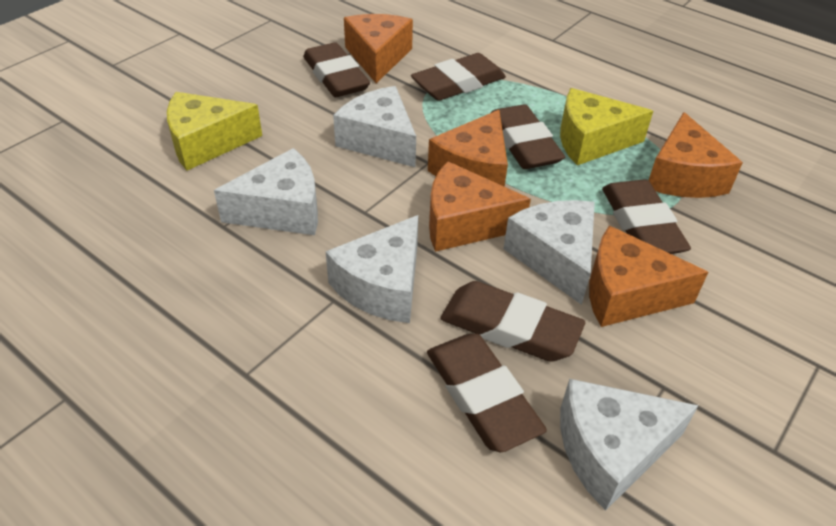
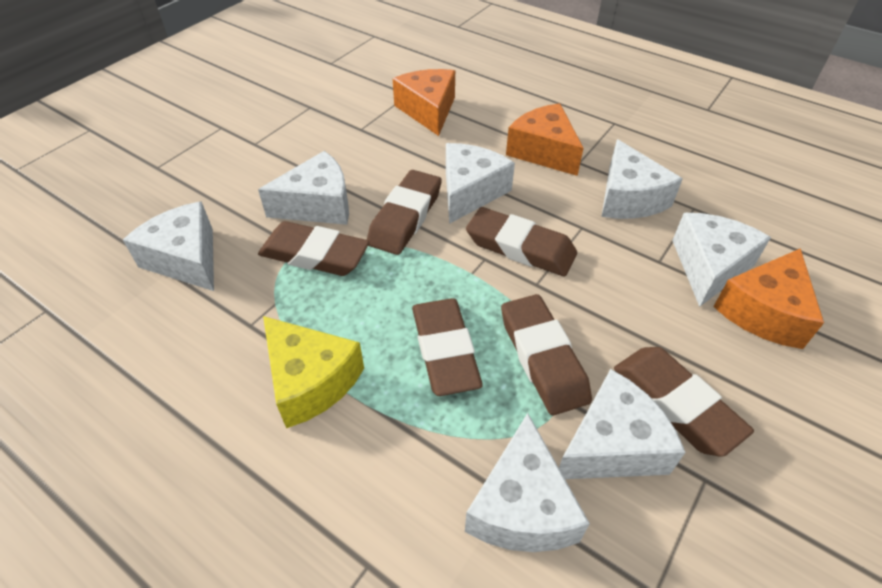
orange cheese: [344,14,413,83] [428,110,508,187] [429,161,531,252] [589,226,708,327] [648,112,743,198] = 5 -> [393,69,455,136] [506,103,584,176] [713,248,824,349] = 3
white cheese: [214,148,318,235] [326,215,418,323] [333,86,416,167] [503,200,595,305] [560,379,699,511] = 5 -> [123,201,214,291] [258,151,349,225] [446,143,515,224] [465,413,590,552] [559,369,686,479] [601,139,683,219] [672,213,771,307] = 7
yellow cheese: [167,92,262,171] [560,88,653,165] = 2 -> [263,316,364,428] = 1

